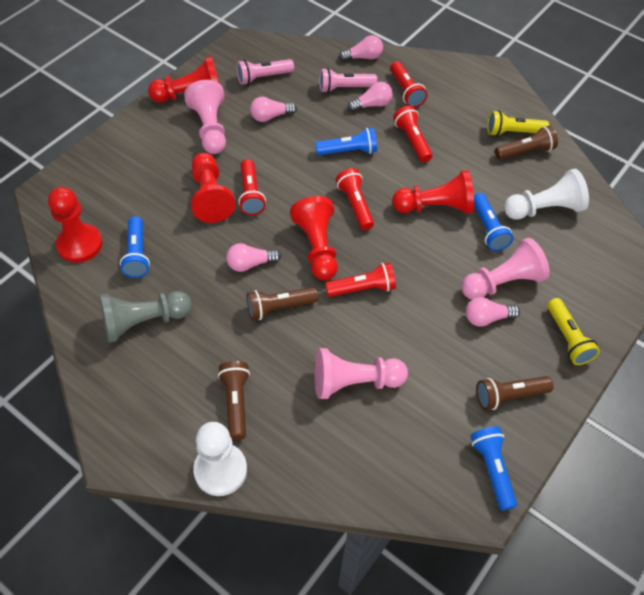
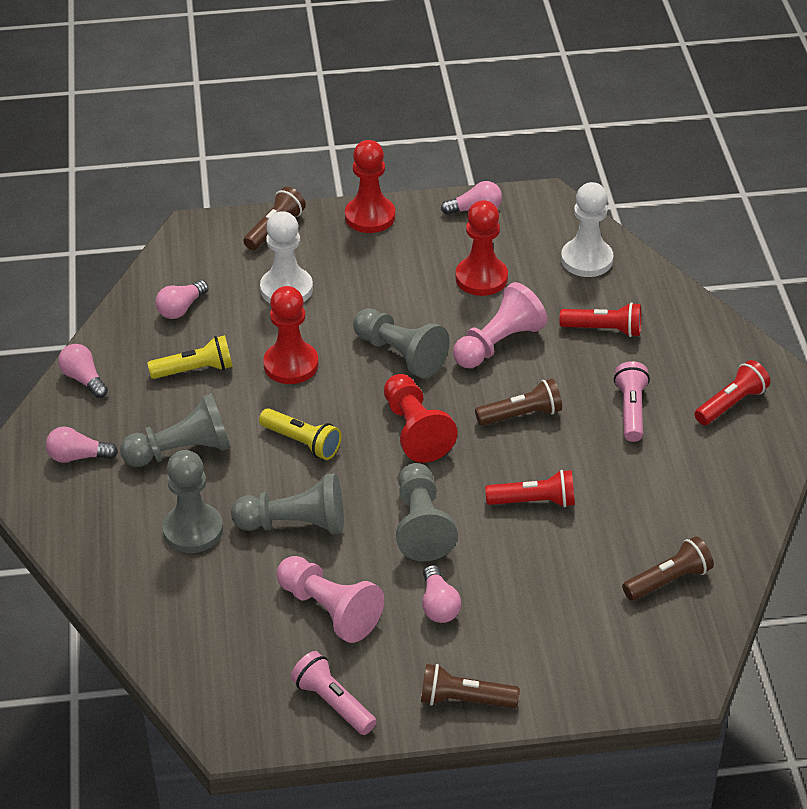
blue flashlight: [120,216,150,278] [315,128,377,155] [470,427,517,510] [474,193,514,251] = 4 -> none = 0
grey pawn: [99,291,192,343] = 1 -> [120,393,231,467] [163,450,223,553] [231,474,344,534] [353,308,450,378] [396,463,458,562] = 5
pink pawn: [184,80,226,154] [314,348,408,399] [462,238,550,300] = 3 -> [277,556,384,643] [453,282,547,368] = 2
red flashlight: [238,159,266,215] [325,262,396,297] [336,168,374,230] [390,61,427,108] [393,106,433,162] = 5 -> [485,470,575,507] [559,302,641,337] [695,360,770,425] = 3
red pawn: [48,187,102,263] [148,56,220,103] [191,153,236,223] [290,196,338,280] [392,170,474,214] = 5 -> [263,286,319,384] [345,140,395,233] [384,374,458,463] [455,200,508,296] = 4

